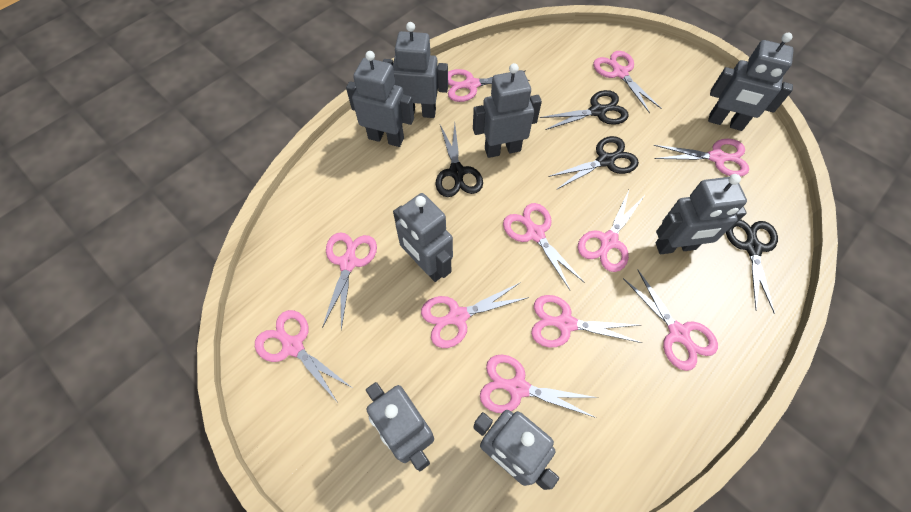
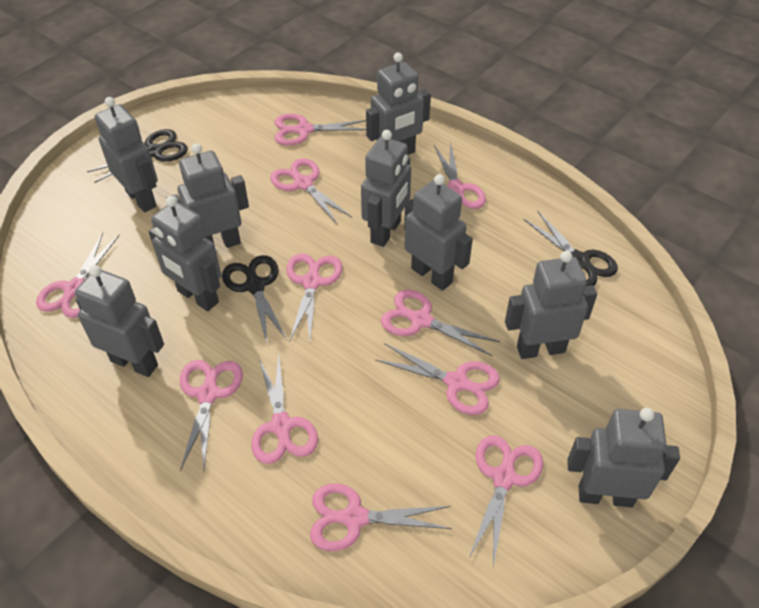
black scissors: [436,123,483,197] [540,90,629,130] [548,136,639,190] [726,220,778,313] = 4 -> [87,129,188,183] [222,255,287,344] [523,210,618,286] = 3
grey robot: [346,51,414,147] [366,382,434,471] [383,22,448,118] [393,193,453,282] [473,63,542,158] [473,410,559,490] [656,174,747,254] [708,33,794,131] = 8 -> [75,265,164,377] [95,97,158,212] [149,196,221,311] [172,143,249,250] [361,130,411,247] [366,53,431,155] [404,174,473,291] [505,251,597,359] [567,408,680,507] = 9

